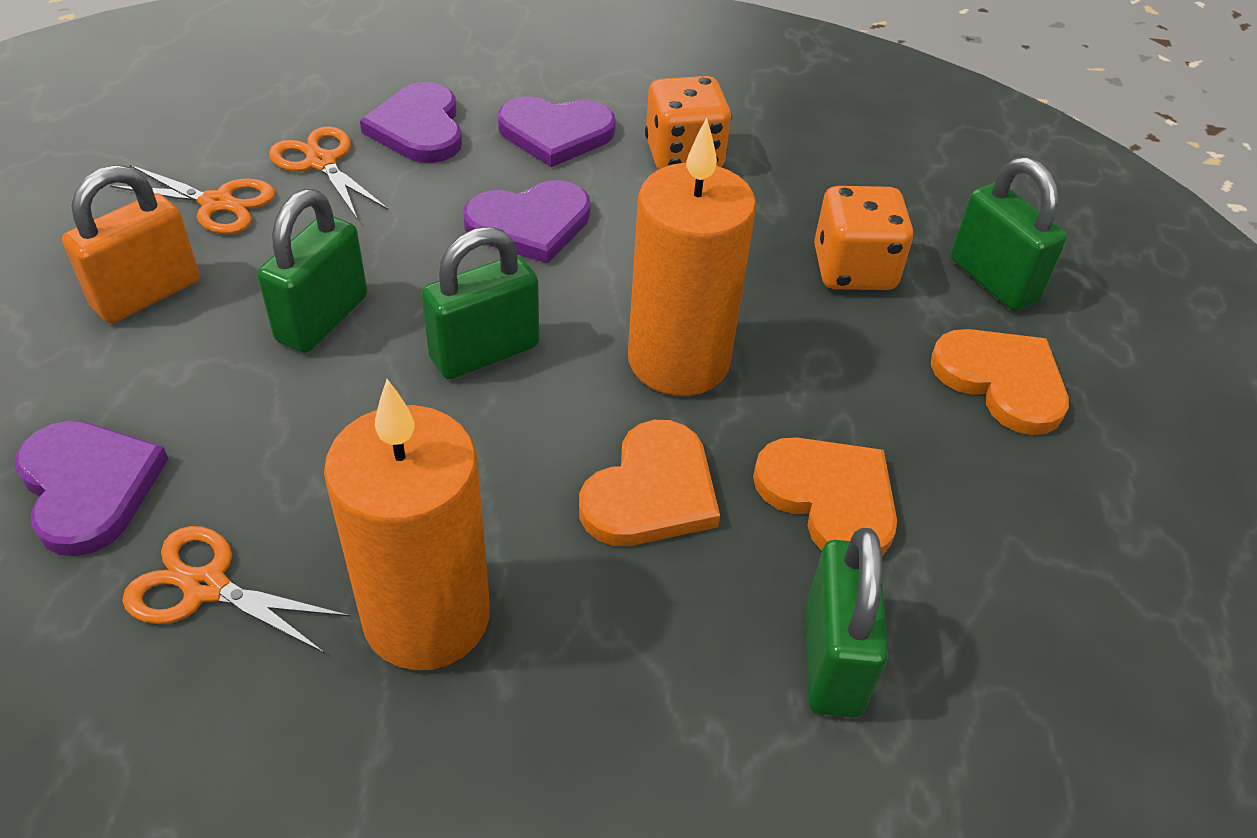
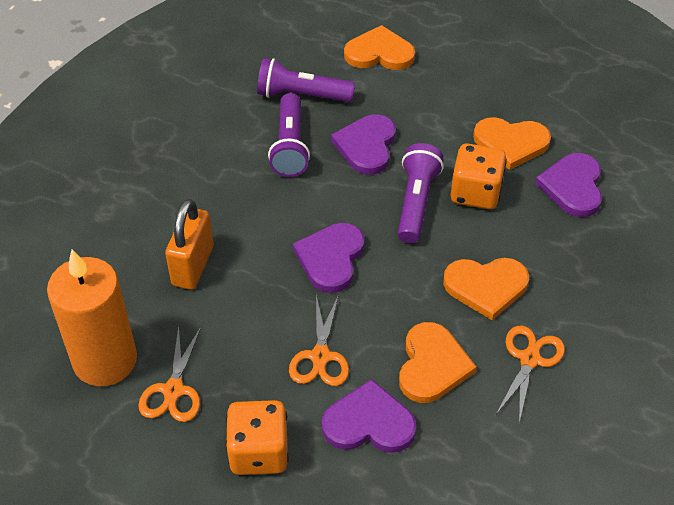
green padlock: [257,189,367,353] [421,227,539,379] [806,528,888,718] [951,157,1067,311] = 4 -> none = 0
orange candle: [324,379,490,670] [628,118,756,396] = 2 -> [47,249,137,386] = 1
orange heart: [579,420,720,546] [753,437,897,556] [931,329,1069,435] = 3 -> [344,25,415,70] [399,322,477,403] [443,258,529,320] [473,117,551,170] = 4
purple flashlight: none = 0 -> [257,58,355,102] [268,93,310,177] [397,143,444,243] = 3

